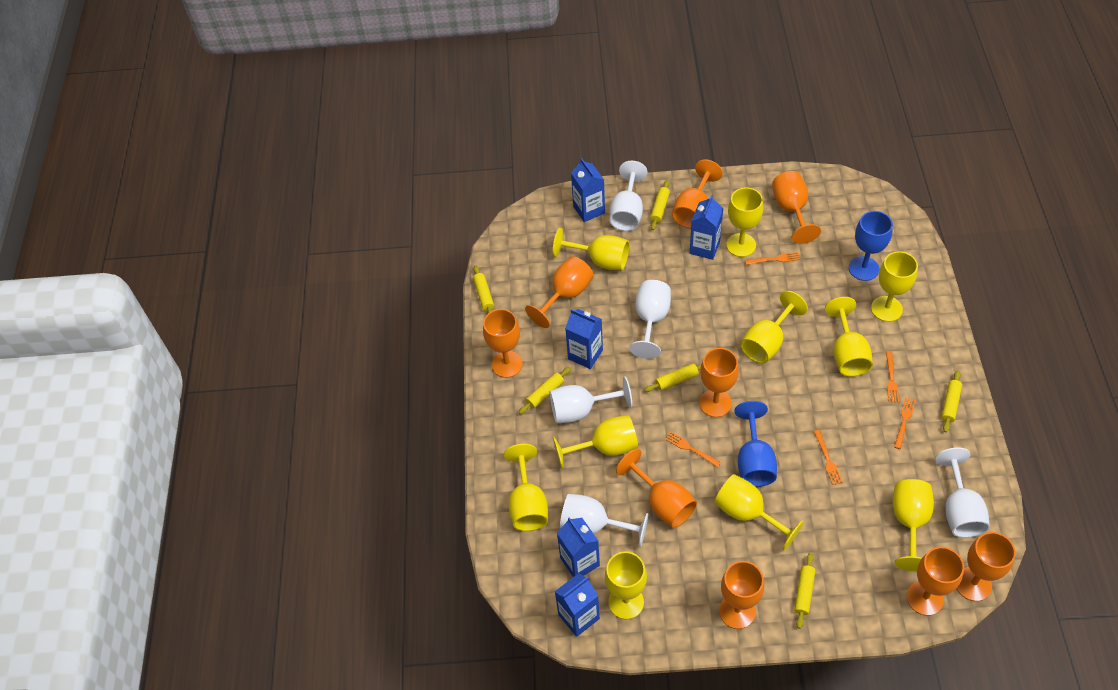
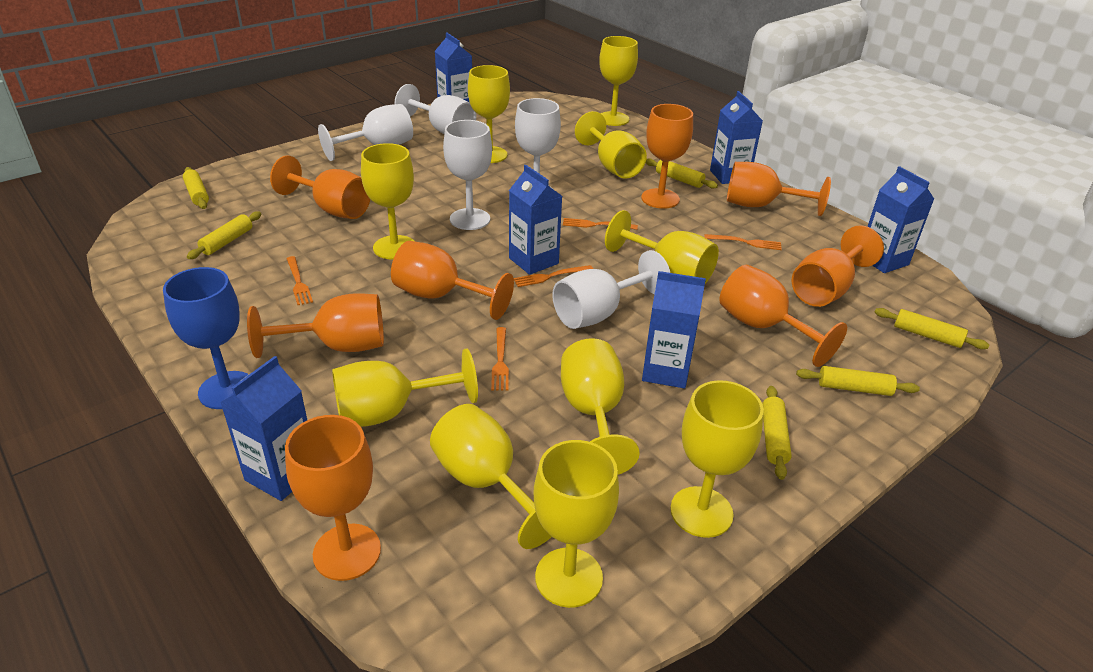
blue carton: [555,573,600,637] [557,517,600,577] [565,309,603,369] [571,158,605,222] [690,195,723,260] = 5 -> [220,356,307,501] [435,32,472,103] [509,165,562,275] [642,271,706,388] [710,91,763,184] [867,166,934,273] = 6
blue goblet: [734,401,777,487] [849,211,893,281] = 2 -> [163,267,249,409] = 1
orange goblet: [483,309,523,378] [525,256,594,328] [616,449,697,528] [672,159,723,228] [700,348,739,417] [719,561,764,629] [772,171,821,244] [907,547,964,616] [956,532,1016,601] = 9 -> [247,293,384,358] [270,156,370,219] [285,415,381,581] [391,241,514,320] [641,104,693,209] [719,265,847,367] [727,162,831,216] [792,225,884,307] = 8

